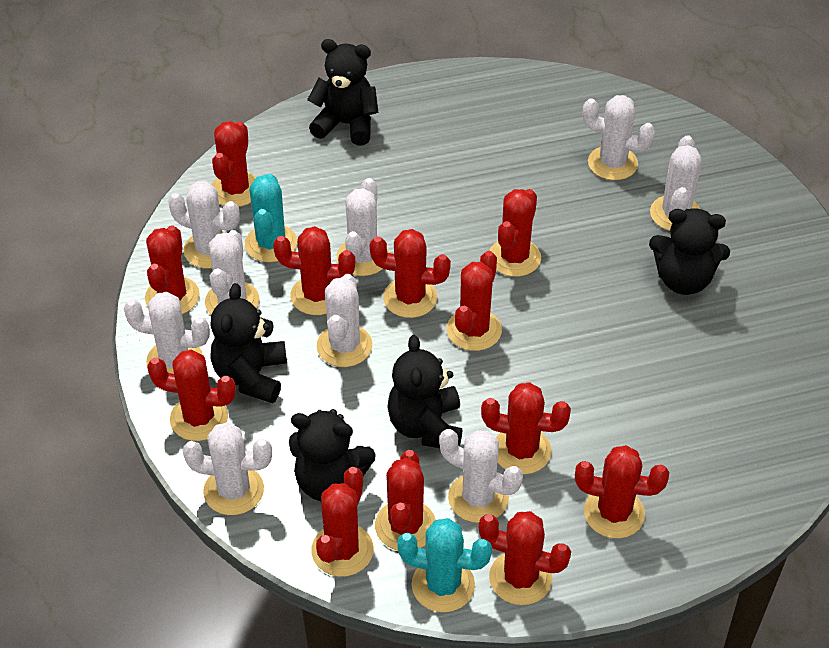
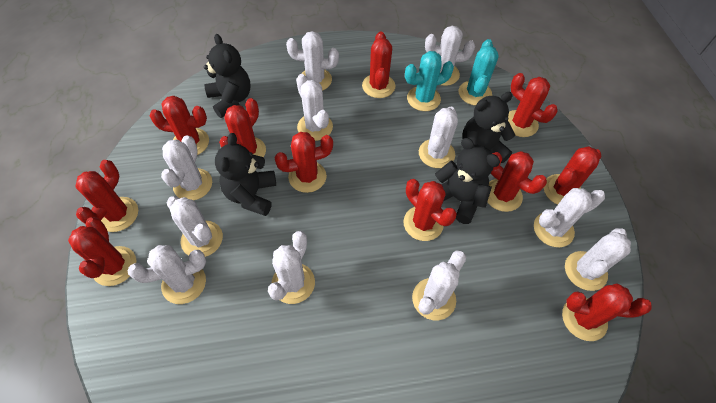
black teddy bear: [210,283,287,403] [289,409,376,501] [307,39,379,145] [387,335,463,448] [649,209,730,295] = 5 -> [204,34,251,118] [215,133,276,216] [435,138,500,224] [462,92,515,163] = 4
red cactus: [145,225,200,314] [147,350,236,441] [211,121,256,207] [273,226,355,315] [312,467,374,577] [370,229,451,318] [375,450,436,551] [447,251,502,351] [479,511,571,605] [481,382,571,475] [489,189,541,277] [575,445,669,539] = 12 -> [68,217,136,286] [75,160,138,232] [150,96,209,155] [219,98,266,157] [274,132,333,193] [362,32,396,98] [403,179,457,241] [487,151,547,212] [508,73,557,137] [544,146,601,205] [562,284,652,341] = 11
white cactus: [124,292,210,374] [168,181,240,269] [183,422,272,515] [205,230,259,315] [317,274,372,367] [336,178,389,276] [439,429,523,523] [583,95,655,180] [650,135,702,231] = 9 -> [127,245,206,304] [161,135,212,200] [167,196,223,257] [268,231,315,304] [286,31,339,91] [296,74,333,141] [412,250,466,320] [419,106,458,168] [425,26,475,86] [534,188,605,247] [565,228,631,291] = 11

